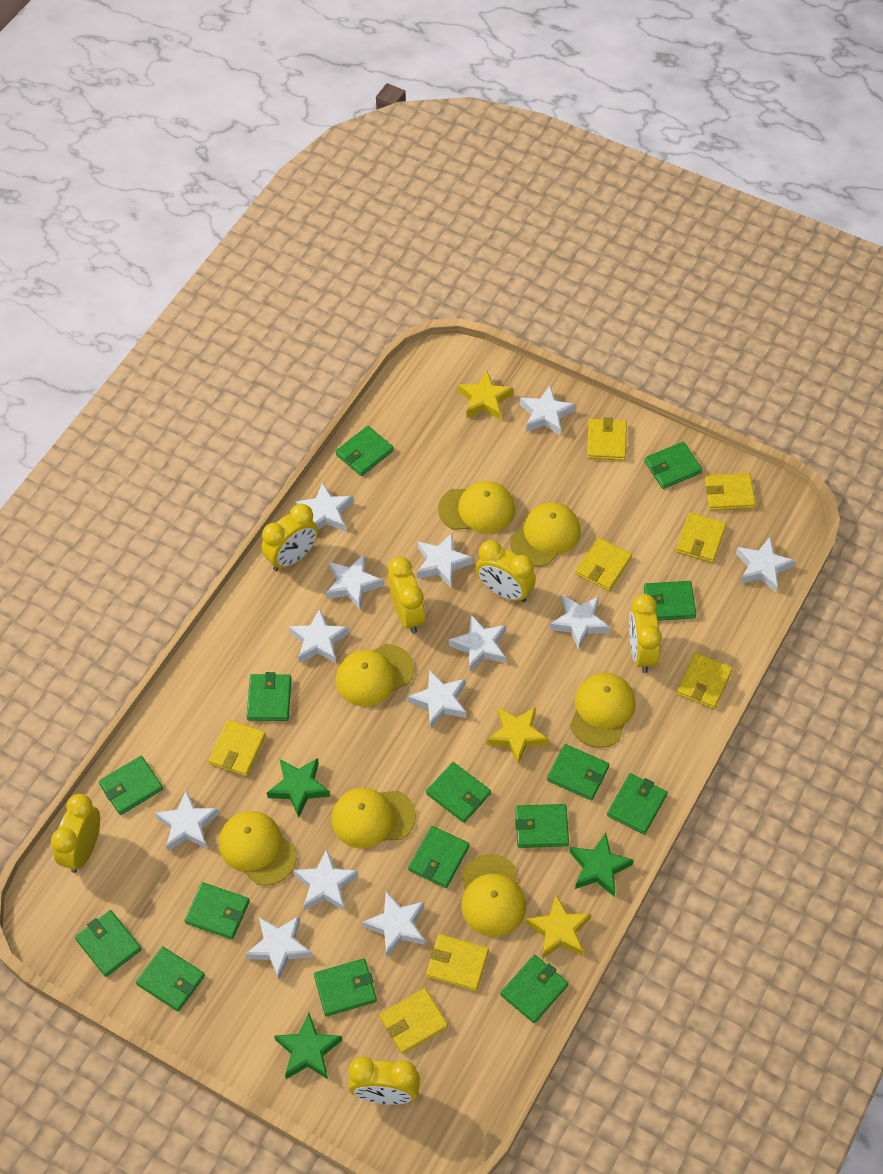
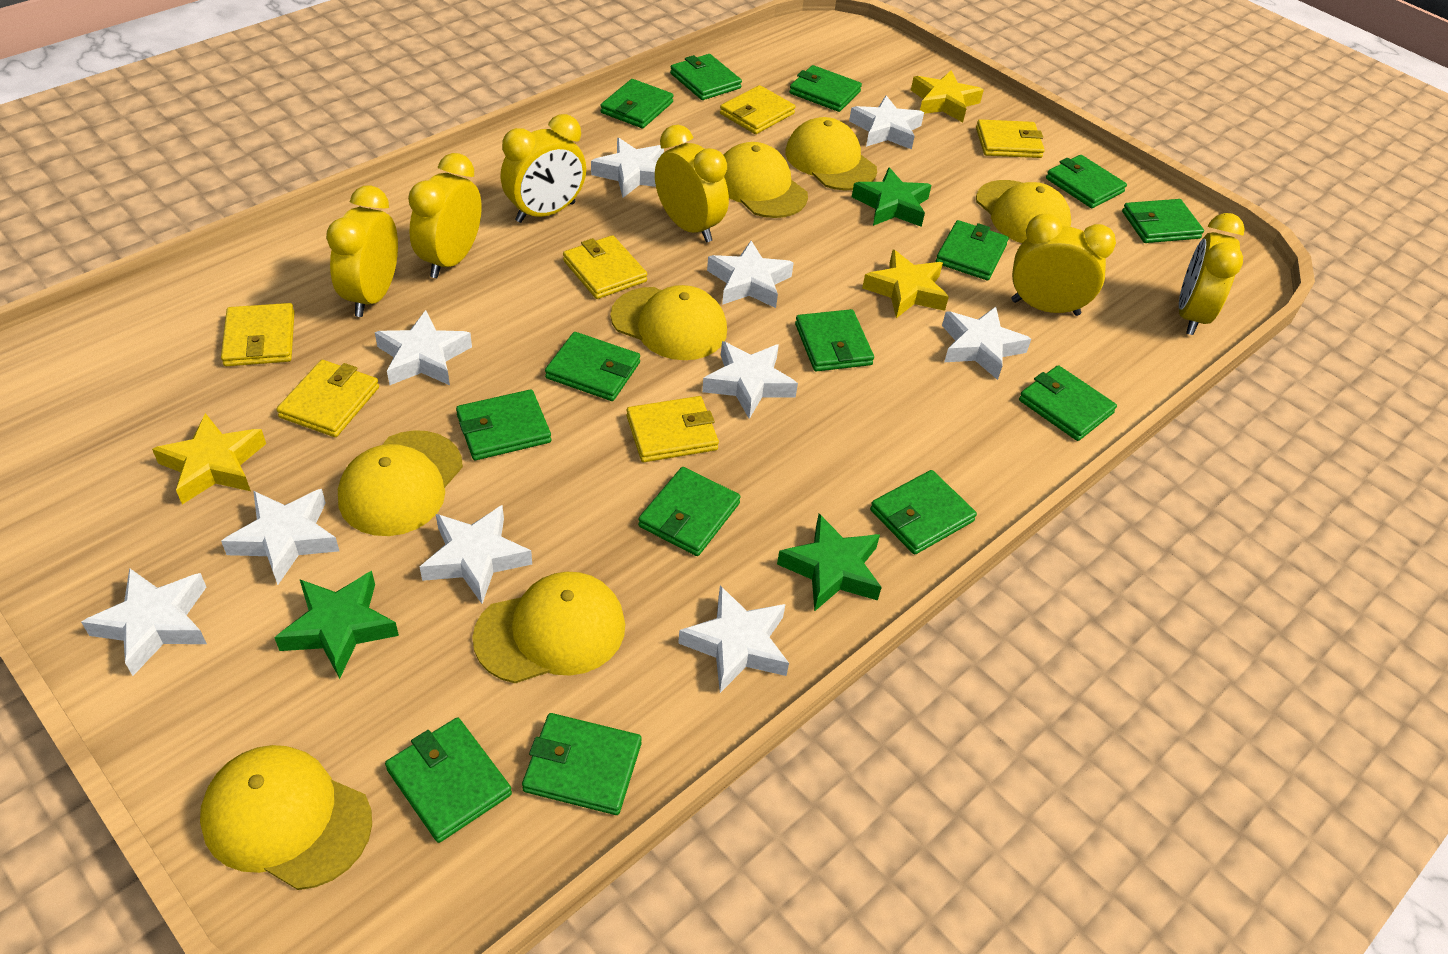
green wallet: [75,910,142,977] [99,756,163,815] [136,946,205,1012] [184,882,250,940] [247,672,292,721] [314,958,377,1016] [336,426,394,476] [408,826,469,888] [426,762,491,823] [500,955,568,1023] [515,804,569,848] [547,744,610,800] [607,773,668,835] [644,442,702,489] [644,581,696,621] = 15 -> [385,718,512,843] [456,389,551,460] [522,713,642,815] [545,332,640,401] [600,79,674,128] [638,467,741,556] [670,54,742,100] [789,65,862,112] [795,309,874,371] [870,470,977,555] [936,220,1009,280] [1019,365,1117,441] [1046,155,1127,208] [1122,199,1204,243] = 14
white star: [155,790,219,851] [245,916,312,980] [289,608,349,663] [294,849,358,911] [296,482,353,531] [326,555,384,610] [362,891,425,957] [408,670,466,729] [417,533,473,588] [449,615,506,672] [520,386,575,435] [550,595,610,650] [736,537,795,592] = 13 -> [81,568,207,676] [221,489,339,585] [375,310,472,385] [420,505,532,604] [591,138,664,198] [678,585,789,693] [702,341,798,419] [707,241,794,308] [849,95,924,150] [942,307,1031,380] = 10
yellow wallet: [208,720,266,776] [380,988,448,1054] [426,934,489,991] [575,537,632,591] [587,417,627,461] [676,512,726,563] [677,653,733,709] [704,473,756,511] = 8 -> [221,303,295,366] [276,360,379,437] [563,235,647,299] [627,396,719,462] [720,85,795,134] [976,119,1045,158] = 6

